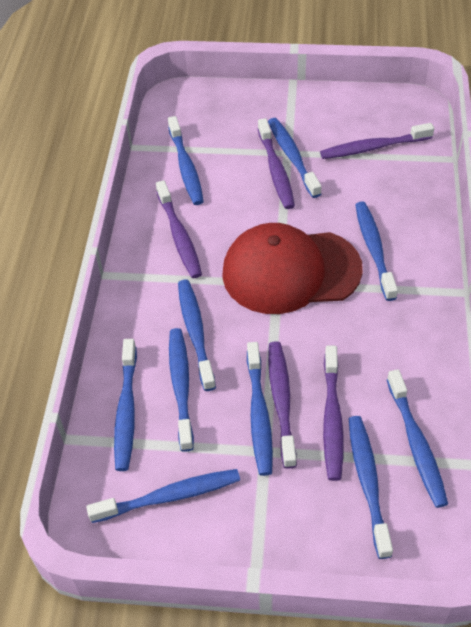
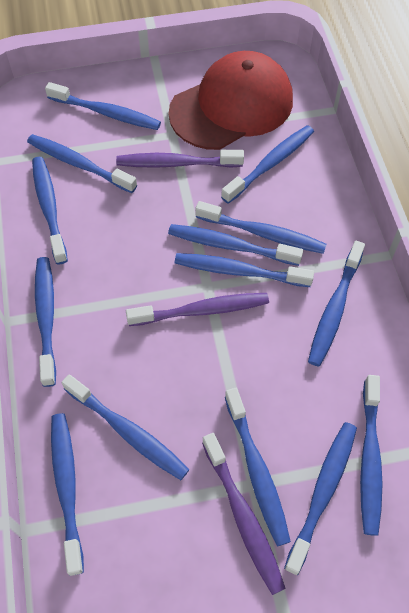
blue toothbrush: [86,469,240,523] [114,339,137,471] [168,116,204,205] [169,328,194,452] [178,280,216,391] [247,342,273,476] [268,118,322,198] [349,416,393,559] [355,201,398,301] [387,369,448,508] = 10 -> [27,134,137,193] [32,157,68,264] [35,257,56,387] [45,82,161,130] [51,413,84,576] [62,374,189,480] [168,224,303,266] [175,253,314,287] [195,201,327,254] [221,125,314,204] [225,388,291,546] [284,422,357,575] [308,241,365,367] [360,375,383,536] = 14
purple toothbrush: [156,180,202,278] [258,118,295,209] [268,341,297,469] [320,123,434,159] [323,346,344,481] = 5 -> [116,150,244,168] [126,293,269,326] [202,433,286,595] = 3

